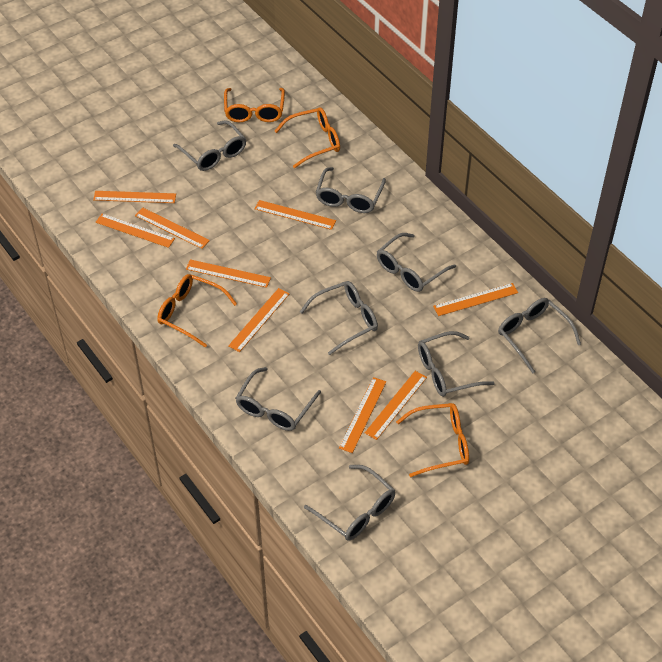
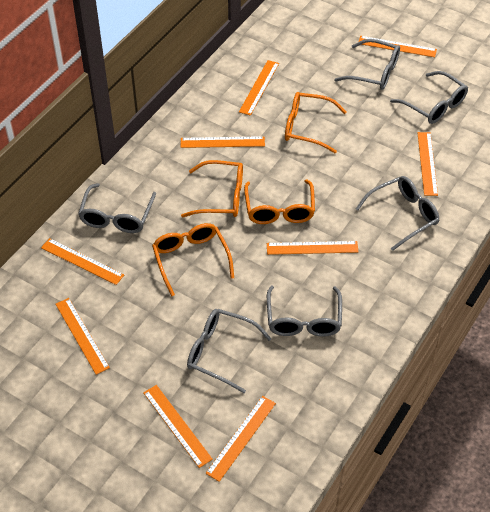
grey glasses: [173,120,246,171] [235,367,321,431] [300,281,378,355] [304,465,395,541] [316,167,386,213] [377,233,456,292] [418,331,495,397] [498,298,581,374] = 8 -> [78,183,156,233] [187,309,271,393] [267,286,342,337] [334,39,400,90] [356,176,439,251] [390,71,468,124] = 6

